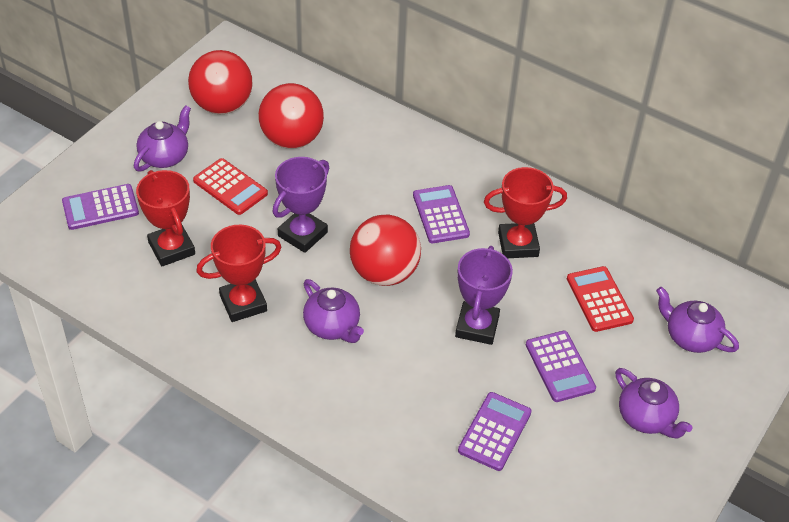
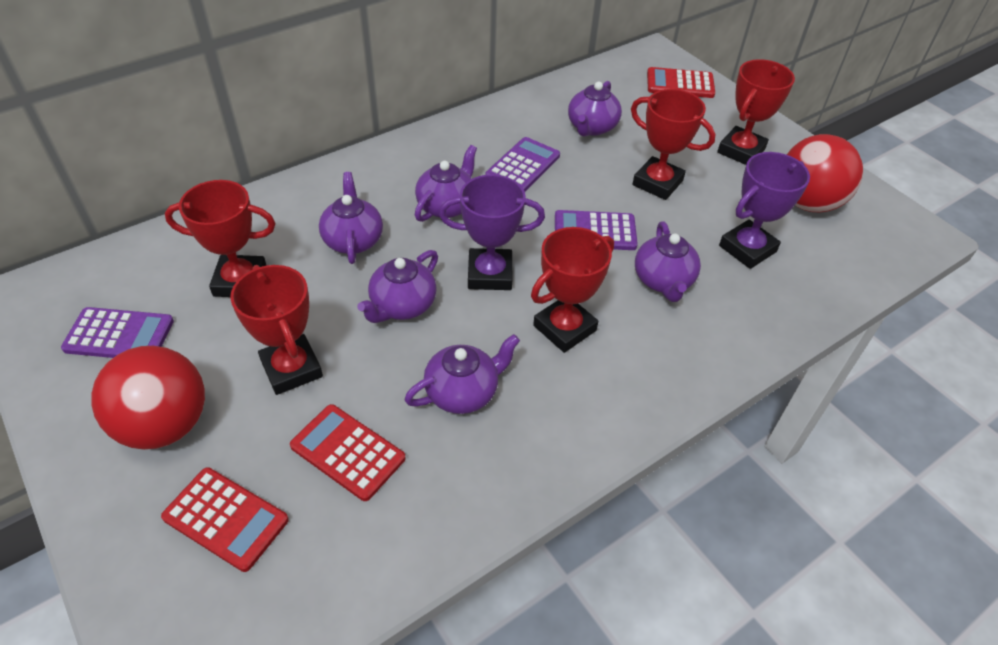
purple calculator: [62,184,139,230] [413,185,470,243] [458,392,531,471] [526,331,596,402] = 4 -> [61,307,174,358] [486,137,560,191] [555,210,638,250] = 3
purple teapot: [134,105,191,172] [303,279,364,343] [615,368,692,439] [656,287,739,353] = 4 -> [319,172,383,264] [357,250,438,323] [405,334,520,414] [415,145,477,222] [568,81,622,136] [635,221,701,302] = 6
red ball: [188,50,253,114] [258,83,324,149] [350,215,421,286] = 3 -> [91,346,205,450] [786,134,863,212] = 2
red calculator: [193,158,268,215] [567,266,634,332] = 2 -> [161,467,289,572] [290,404,406,501] [647,67,715,98] = 3
red trophy: [136,170,195,266] [196,225,282,322] [484,167,567,258] = 3 -> [165,180,276,297] [230,265,323,395] [531,227,614,353] [631,89,716,200] [717,59,795,165] = 5

